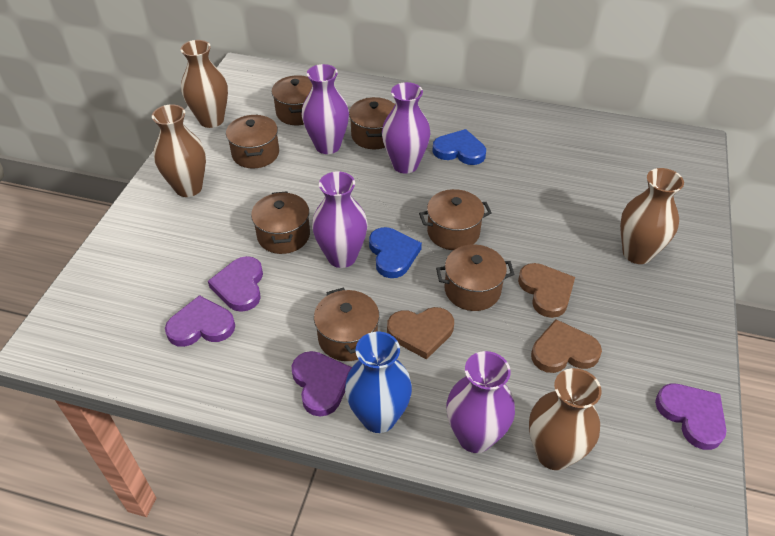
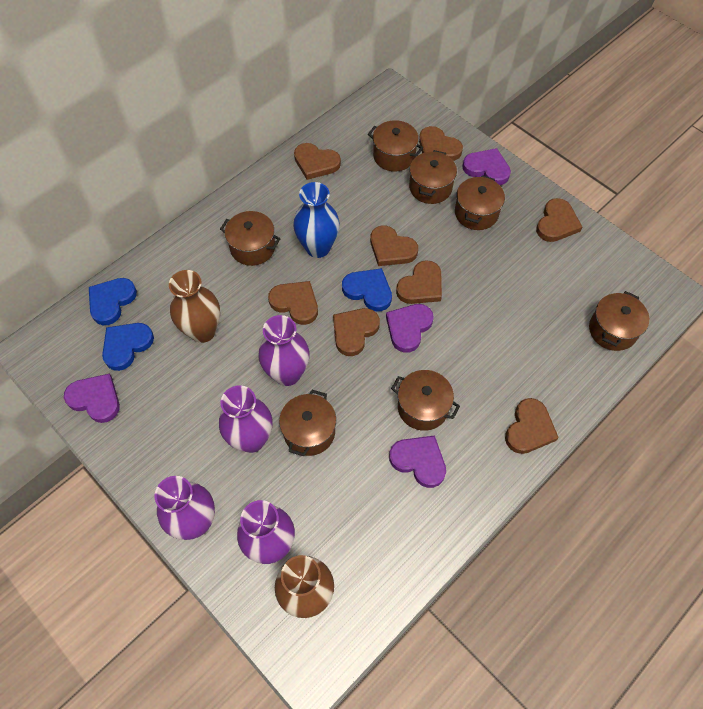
blue heart: [369,227,422,278] [432,129,486,165] = 2 -> [89,278,137,325] [102,323,154,371] [342,268,392,312] = 3
brown heart: [387,307,454,360] [518,263,575,318] [531,319,602,373] = 3 -> [268,281,318,325] [294,143,341,180] [333,308,380,356] [370,226,418,266] [396,260,442,304] [419,126,463,161] [505,398,559,454] [536,198,582,242] = 8
brown vase: [152,105,206,197] [180,40,228,128] [529,368,602,470] [620,168,684,264] = 4 -> [169,270,220,343] [275,555,334,618] = 2

